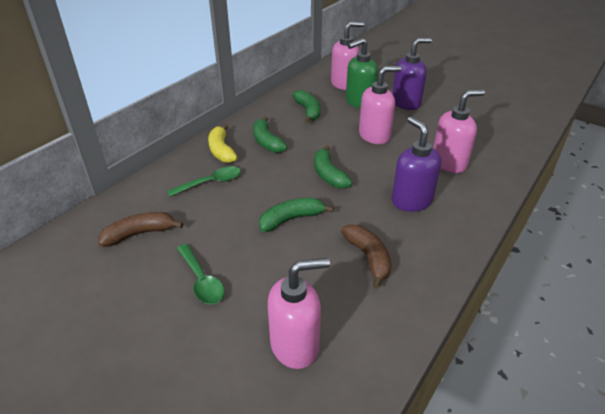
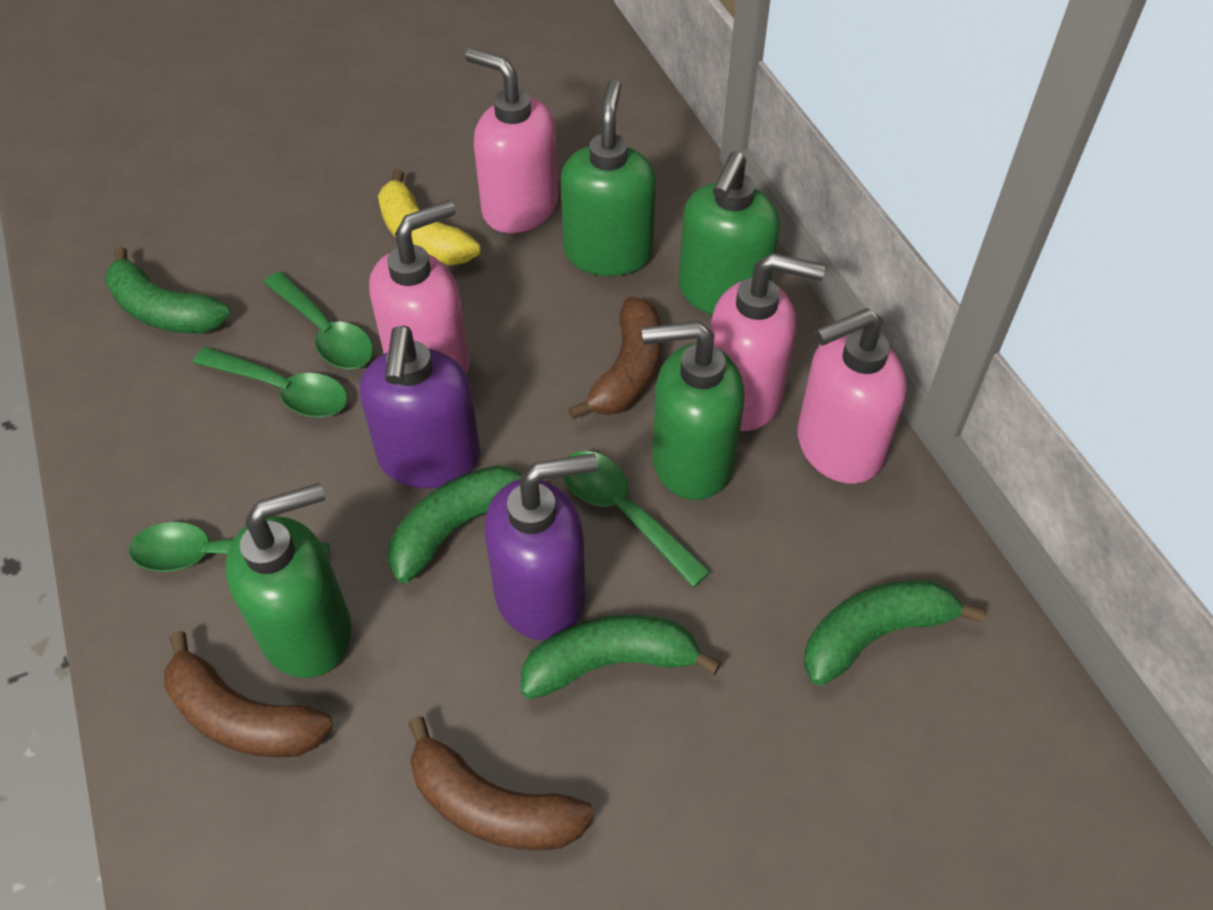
brown banana: [98,212,183,247] [341,224,392,289] = 2 -> [164,631,333,758] [408,716,594,850] [568,297,661,420] = 3
green soap dispenser: [346,38,378,108] = 1 -> [225,483,352,678] [561,79,656,276] [642,321,744,500] [678,151,780,315] = 4
green spoon: [167,166,241,197] [177,244,224,304] = 2 -> [129,522,330,572] [193,347,348,417] [264,271,373,369] [563,451,711,587] = 4

